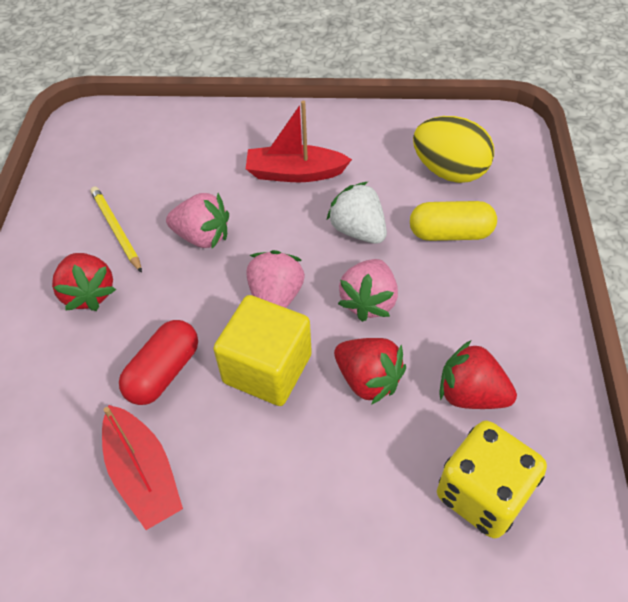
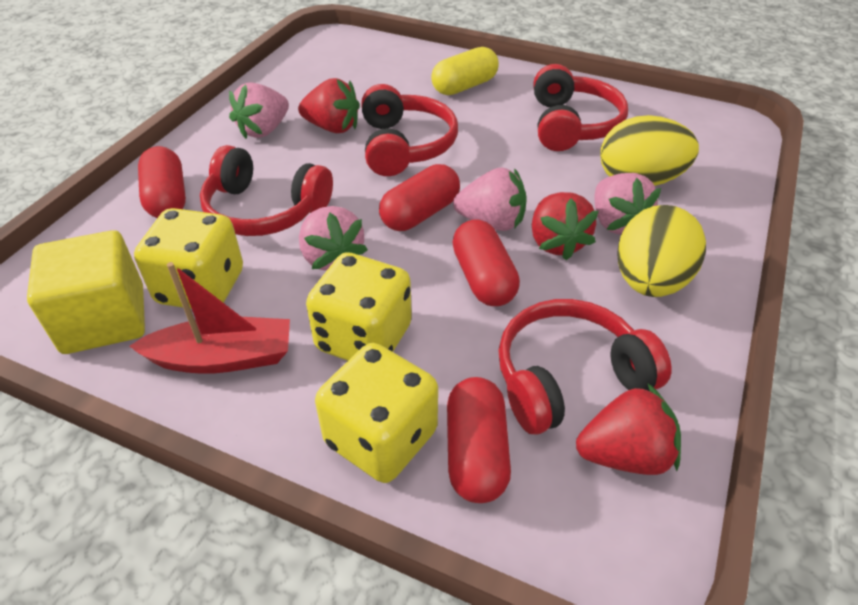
pink strawberry: [166,193,229,248] [246,250,305,308] [338,259,398,322] = 3 -> [229,82,289,139] [299,206,368,271] [453,167,527,231] [594,173,661,235] = 4
red boat: [102,405,183,530] [246,101,352,182] = 2 -> [129,262,290,374] = 1
red capsule: [119,320,198,405] = 1 -> [138,146,186,218] [379,164,460,231] [447,377,511,503] [452,219,520,306] = 4
red headphones: none = 0 -> [200,145,333,236] [361,84,458,176] [498,299,672,435] [533,64,628,151] = 4
white strawberry: [326,182,387,244] = 1 -> none = 0
yellow dice: [437,421,547,538] = 1 -> [134,208,243,309] [306,252,412,361] [315,343,438,483] = 3
yellow egg: [413,116,494,183] = 1 -> [601,115,699,186] [617,205,706,297] = 2
yellow pencil: [90,187,142,273] = 1 -> none = 0

